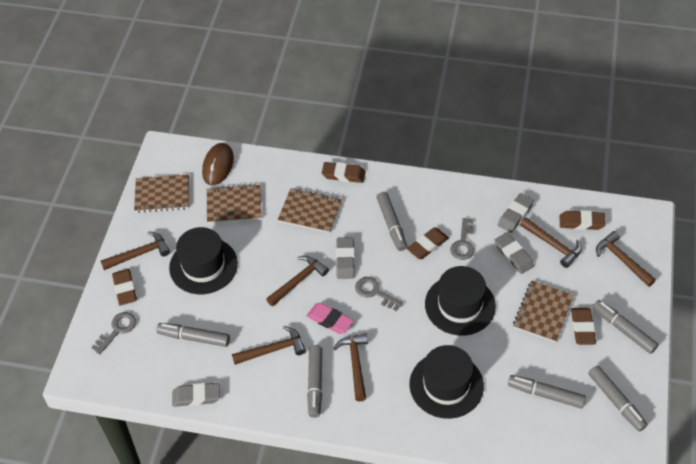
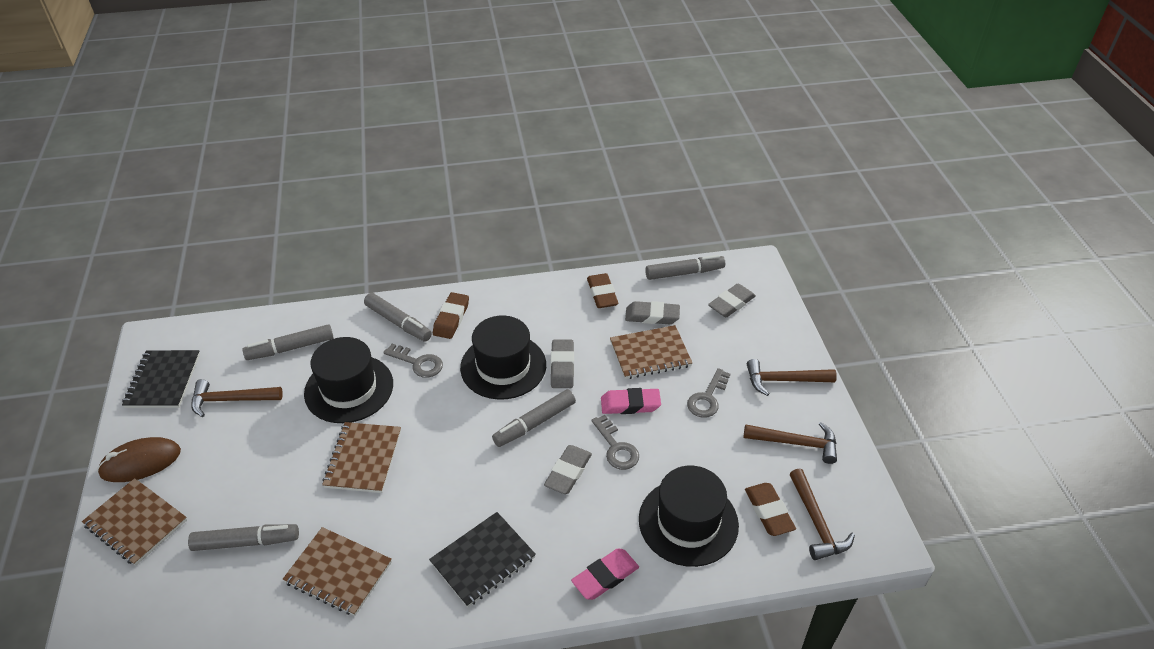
black notebook: none = 0 -> [122,350,200,408] [429,512,536,607] = 2
brown eraser: [112,269,137,305] [322,162,366,183] [407,228,449,259] [560,210,606,230] [571,308,596,345] = 5 -> [433,292,469,339] [587,273,618,308] [745,483,796,536] = 3
brown hammer: [101,231,170,270] [232,326,306,365] [266,256,329,306] [333,333,368,401] [520,218,582,268] [596,231,656,287] = 6 -> [191,379,283,417] [744,422,837,464] [747,359,837,396] [790,468,855,560] = 4
grey marker: [157,323,230,347] [307,345,322,418] [377,192,407,251] [508,375,586,409] [588,365,648,431] [593,300,658,354] = 6 -> [188,524,299,551] [243,324,334,360] [364,293,432,342] [492,389,576,447] [645,255,725,280] = 5
pink eraser: [307,303,354,334] = 1 -> [571,548,639,600] [601,388,661,414] = 2

